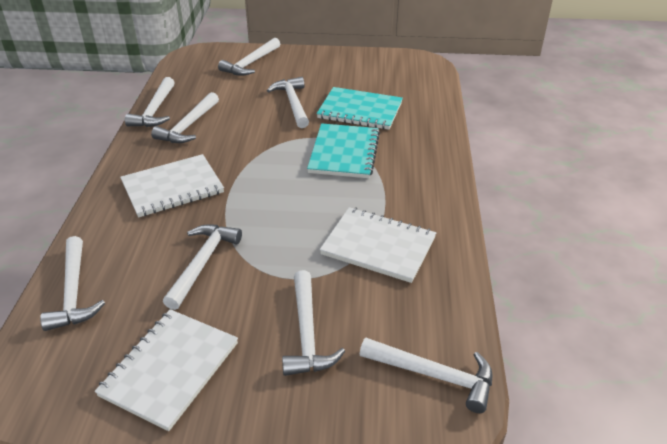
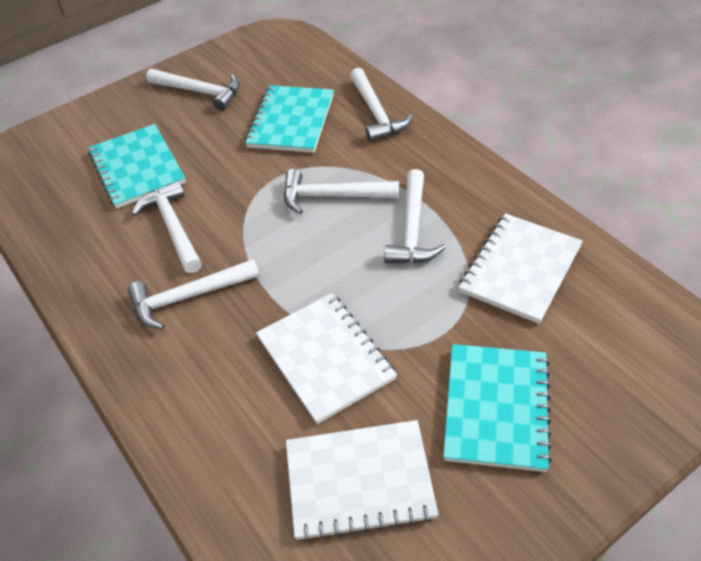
turquoise notebook: [307,123,380,178] [316,87,403,130] = 2 -> [88,124,186,209] [245,85,334,153] [443,344,552,472] = 3
white hammer: [40,236,105,331] [125,77,175,127] [151,92,219,143] [163,224,242,310] [218,38,280,76] [267,77,309,128] [282,270,345,376] [360,338,492,413] = 8 -> [127,259,259,329] [132,181,202,273] [146,69,240,111] [284,169,399,214] [350,68,413,142] [384,169,446,263] = 6

